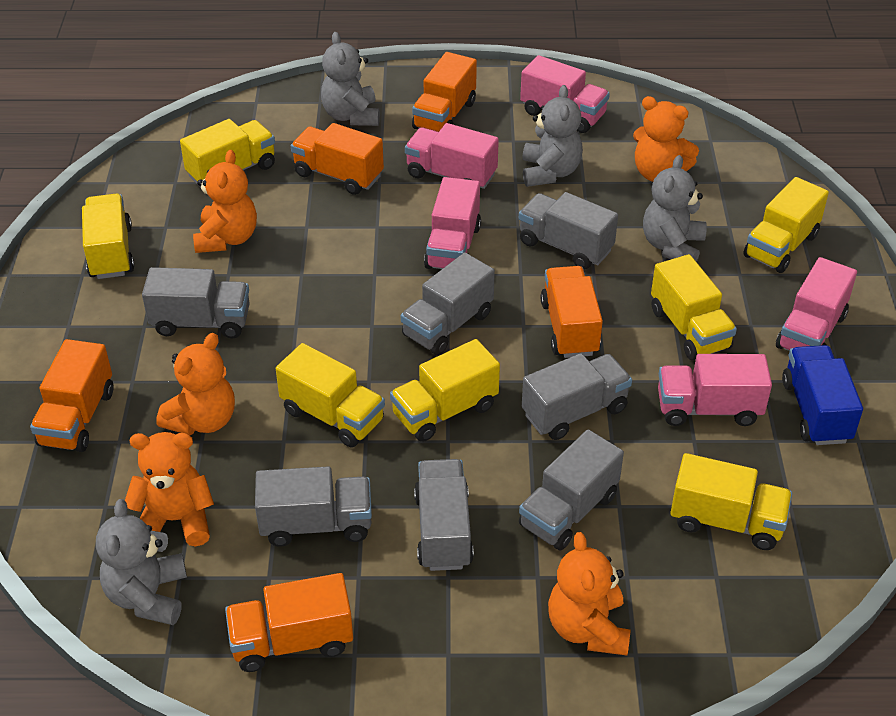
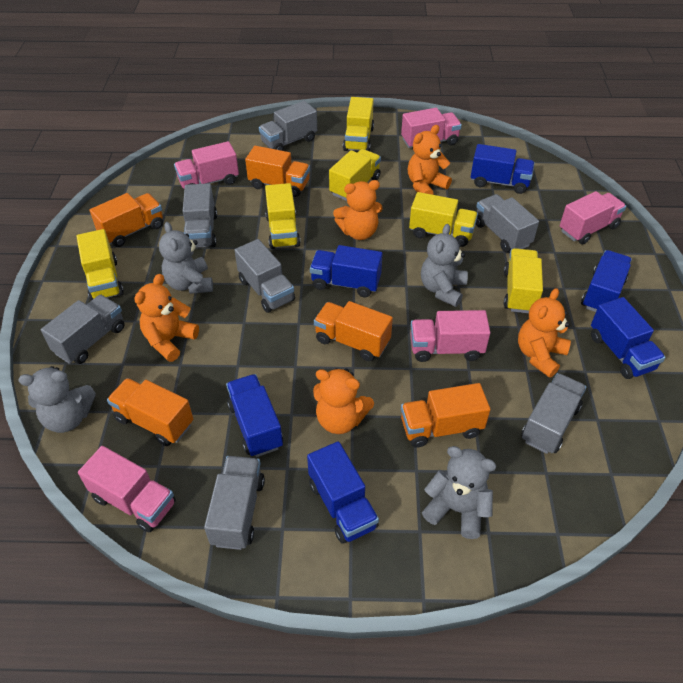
blue truck: [782,345,863,445] = 1 -> [226,374,283,457] [307,441,379,544] [310,245,383,297] [471,144,535,194] [581,250,632,312] [591,297,665,379] = 6
yellow truck: [82,194,134,279] [180,119,275,188] [276,343,385,447] [390,339,500,442] [651,254,737,360] [670,453,792,550] [743,177,829,273] = 7 -> [77,229,124,301] [265,183,301,249] [329,149,381,201] [343,97,374,151] [409,192,478,247] [504,248,543,313] = 6

